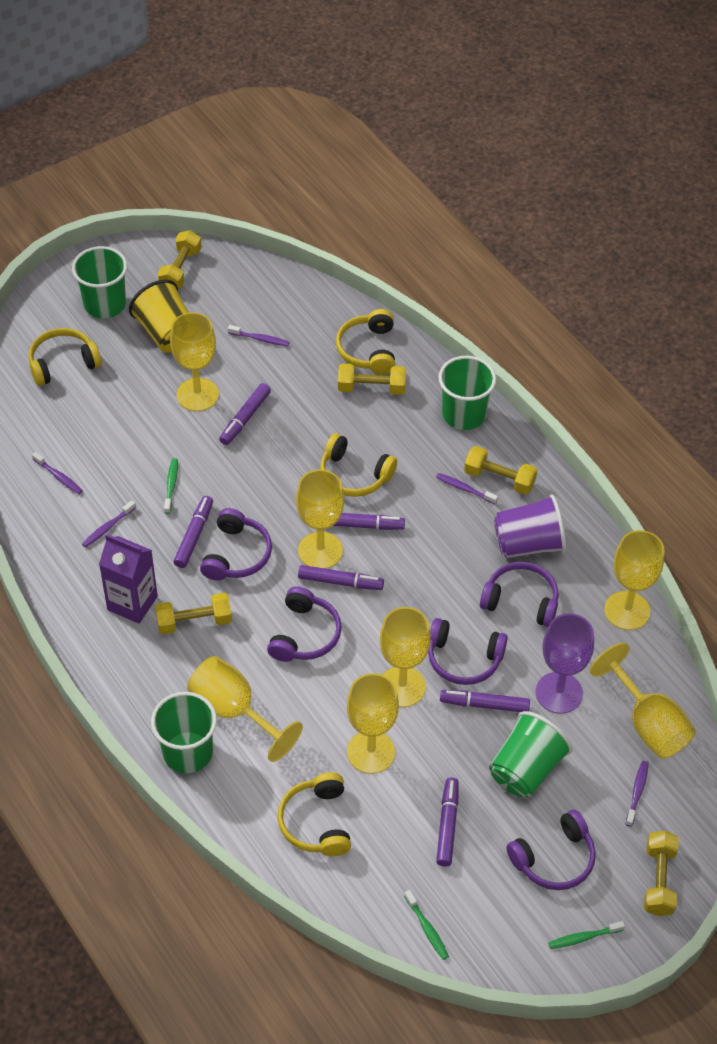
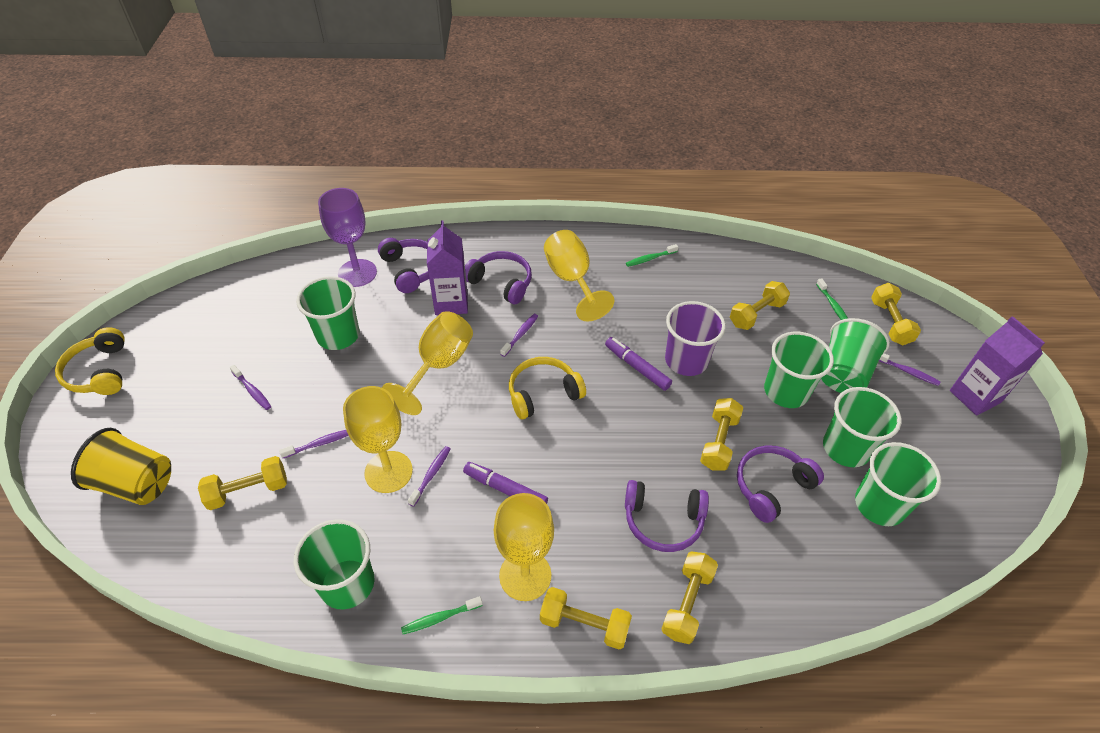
green cup: [72,246,128,318] [151,692,217,773] [438,356,496,430] [489,711,573,797] = 4 -> [294,519,374,609] [296,276,360,350] [764,332,834,408] [821,318,890,393] [823,387,901,467] [855,442,941,526] = 6
purple carton: [99,534,158,624] = 1 -> [427,221,468,315] [950,316,1045,416] = 2
purple headphones: [200,508,272,581] [267,586,342,662] [428,618,508,685] [480,562,559,627] [506,810,596,890] = 5 -> [378,238,429,293] [465,251,532,304] [625,480,709,552] [737,446,824,523] = 4
purple marker: [174,496,213,568] [219,383,271,445] [298,565,384,590] [333,513,405,530] [436,778,459,867] [440,690,530,712] = 6 -> [463,462,548,504] [605,337,672,391] = 2
yellow dumbbell: [155,593,232,634] [158,230,202,289] [338,364,406,395] [464,446,537,495] [644,831,679,916] = 5 -> [198,456,287,510] [540,587,632,649] [661,551,718,644] [700,398,743,470] [730,281,790,330] [871,283,921,345] = 6
yellow goblet: [170,312,219,411] [187,656,303,762] [296,469,344,569] [347,673,399,774] [380,607,431,707] [590,643,696,759] [604,530,664,630] = 7 -> [343,386,413,493] [382,311,473,415] [494,493,554,601] [544,230,615,321] = 4
yellow headphones: [28,328,102,386] [278,773,351,856] [320,433,397,497] [336,309,395,375] = 4 -> [55,327,125,395] [509,357,586,419] = 2

